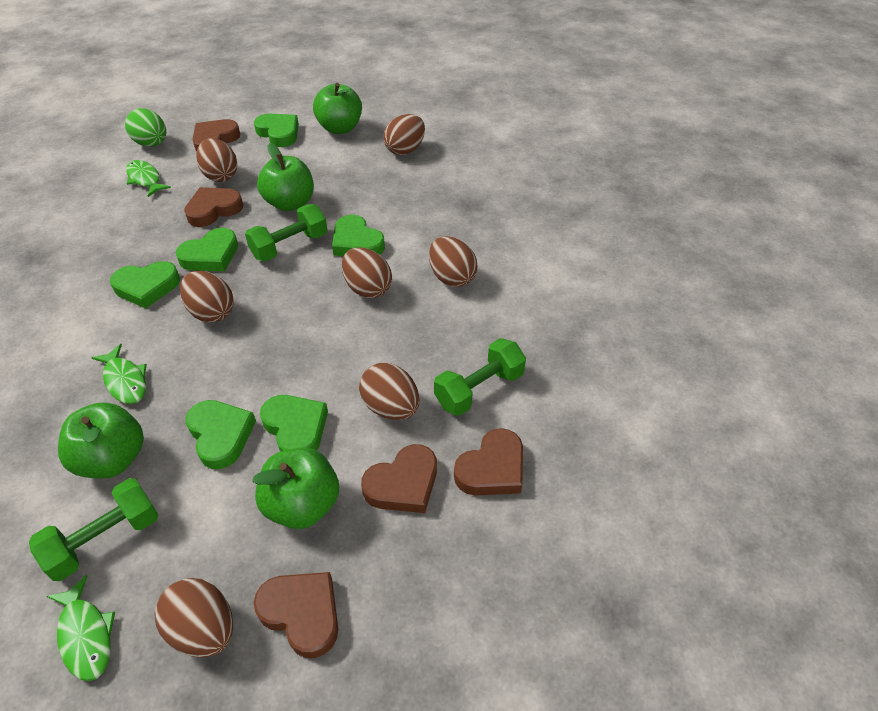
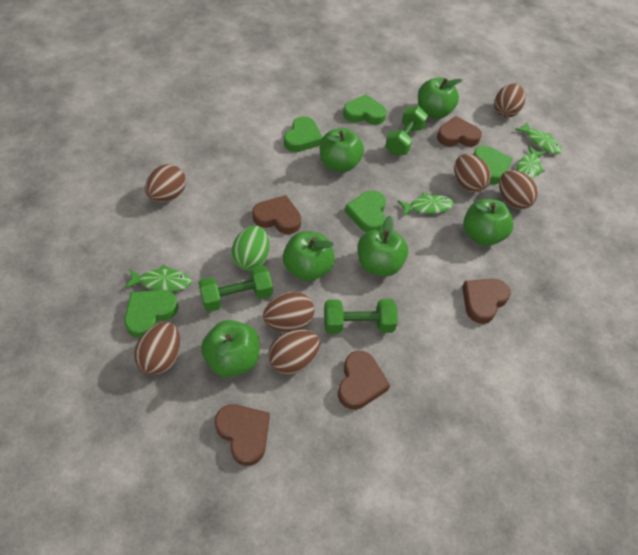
green apple: [58,402,144,478] [252,447,339,529] [257,143,314,211] [313,83,362,134] = 4 -> [201,320,260,377] [283,231,335,281] [320,128,364,172] [357,216,408,277] [418,77,462,119] [463,199,514,246] = 6
green fish: [47,575,115,681] [91,344,147,404] [126,160,171,197] = 3 -> [125,265,192,292] [398,193,454,217] [515,122,562,154] [516,146,546,179] = 4
green heart: [110,261,180,309] [176,228,238,271] [186,400,256,469] [254,114,299,147] [260,395,328,452] [332,215,385,256] = 6 -> [124,290,179,338] [284,116,323,152] [343,94,387,125] [345,190,386,233] [473,146,513,184] = 5

